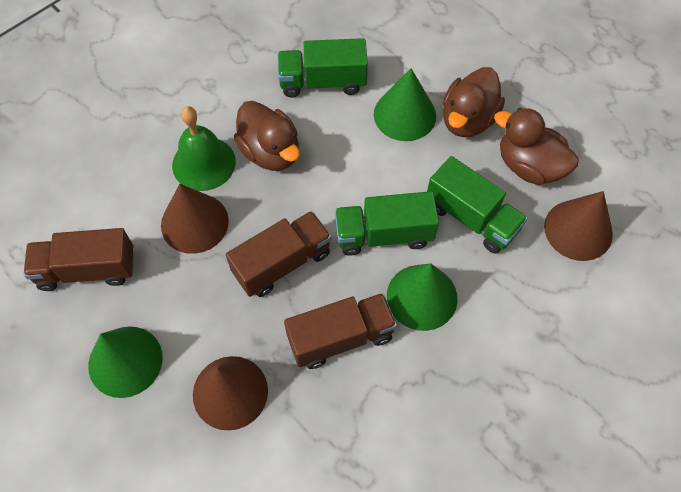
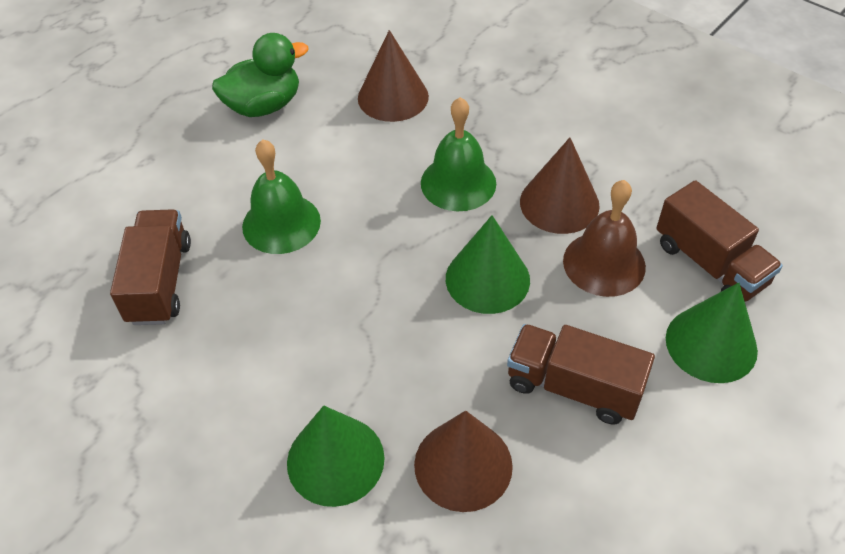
brown bell: none = 0 -> [563,180,646,297] = 1
brown duck: [234,101,300,171] [443,67,505,137] [494,108,579,185] = 3 -> none = 0
green bell: [172,106,236,191] = 1 -> [242,139,321,254] [421,97,496,211] = 2
green duck: none = 0 -> [212,33,309,117] = 1
green truck: [278,38,368,97] [335,191,439,256] [427,156,528,254] = 3 -> none = 0

